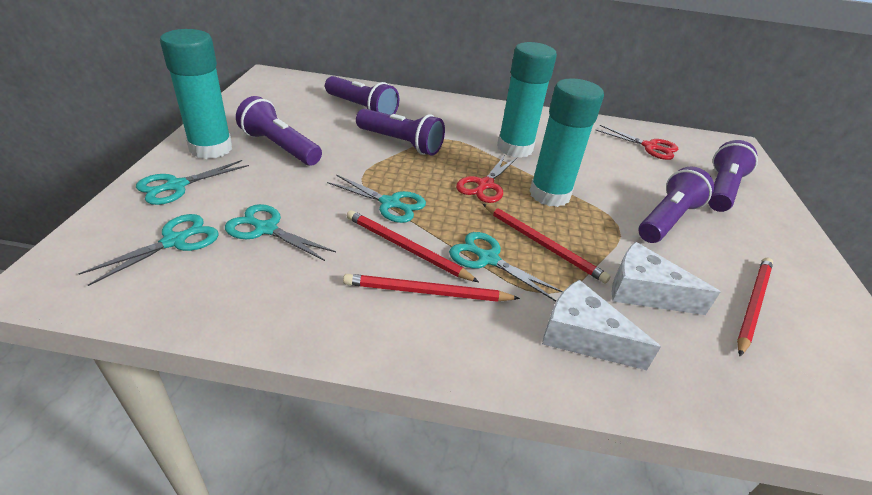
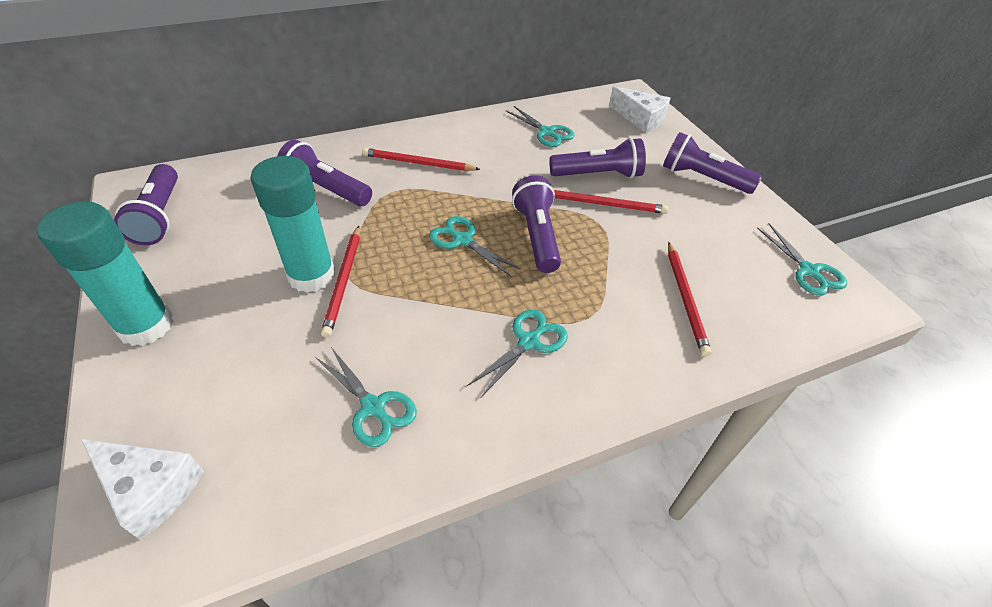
red scissors: [456,155,517,203] [596,125,678,160] = 2 -> none = 0
turquoise glue stick: [160,29,232,159] [497,42,557,158] [530,79,604,207] = 3 -> [37,201,174,346] [251,156,335,293] = 2

